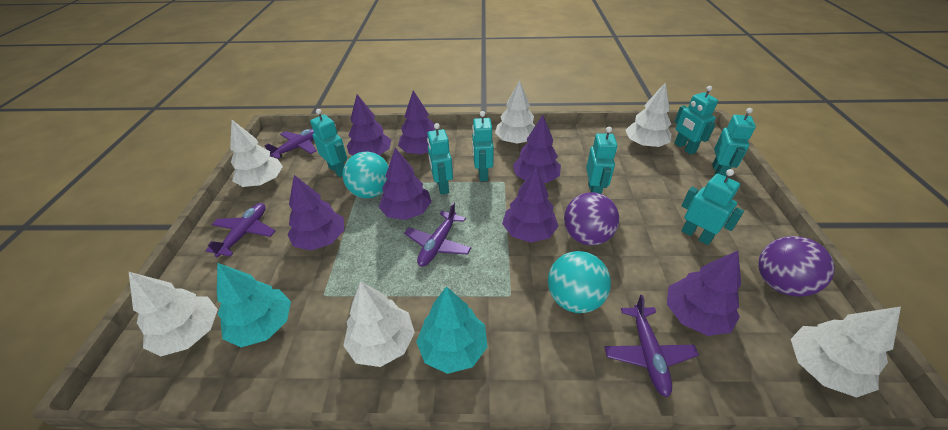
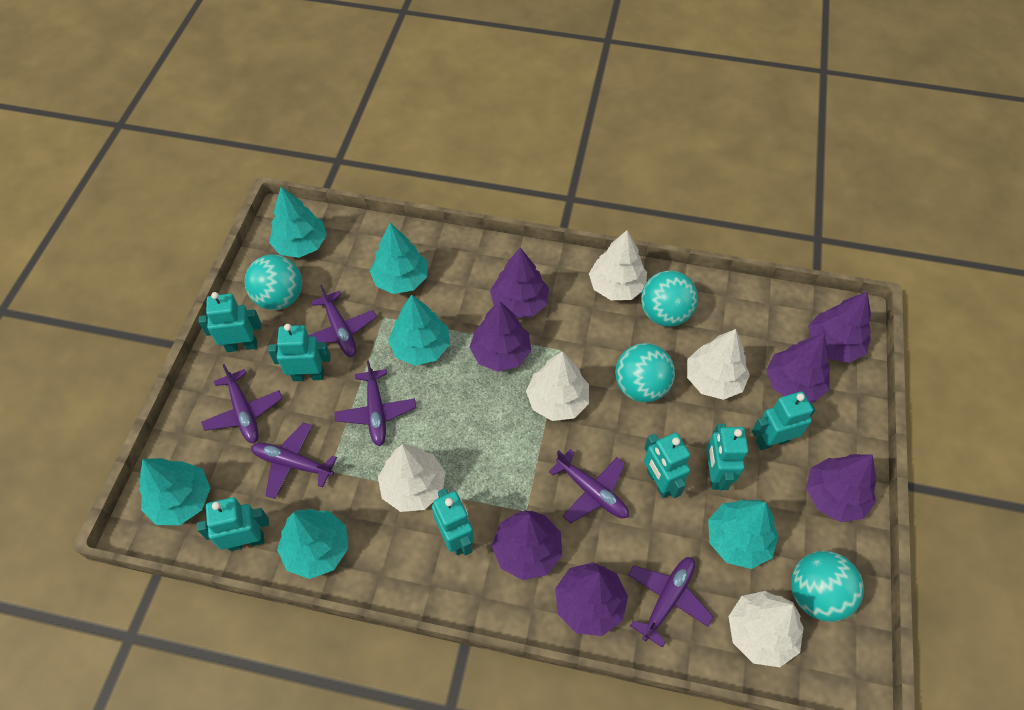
purple ball: [564,192,619,245] [758,236,835,297] = 2 -> none = 0
purple plane: [205,203,276,257] [264,129,317,159] [404,202,471,267] [604,295,699,397] = 4 -> [201,364,283,443] [251,422,337,499] [309,285,377,357] [334,360,416,446] [549,449,629,523] [628,557,713,648] = 6
turquoise ball: [342,152,389,198] [548,251,611,313] = 2 -> [245,254,302,310] [615,343,675,402] [641,271,698,327] [791,551,864,622] = 4
turquoise tree: [217,263,291,347] [416,286,487,374] = 2 -> [139,458,210,525] [269,187,327,258] [277,509,348,579] [370,223,427,294] [388,294,450,366] [708,500,779,569] = 6
white tree: [129,272,218,357] [230,120,283,187] [343,281,415,367] [495,80,535,144] [625,82,671,147] [791,307,901,398] = 6 -> [378,444,446,512] [526,351,589,421] [589,230,647,300] [687,329,750,400] [728,591,804,667] = 5

